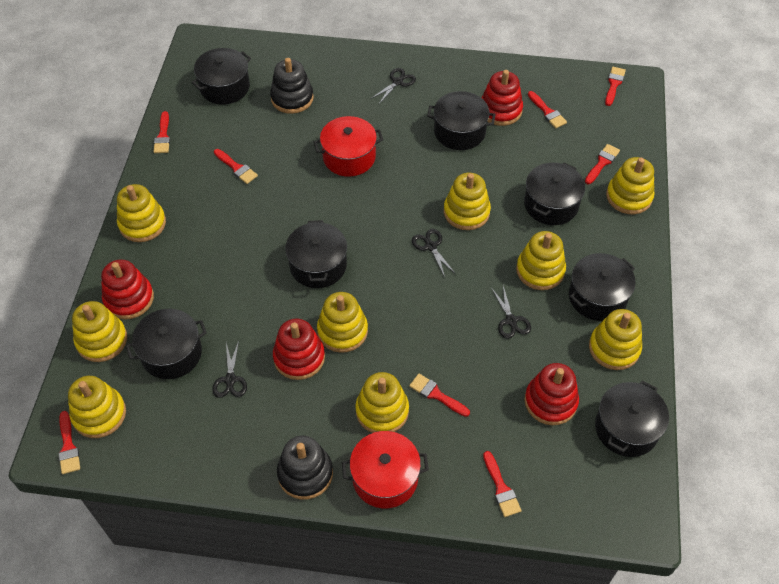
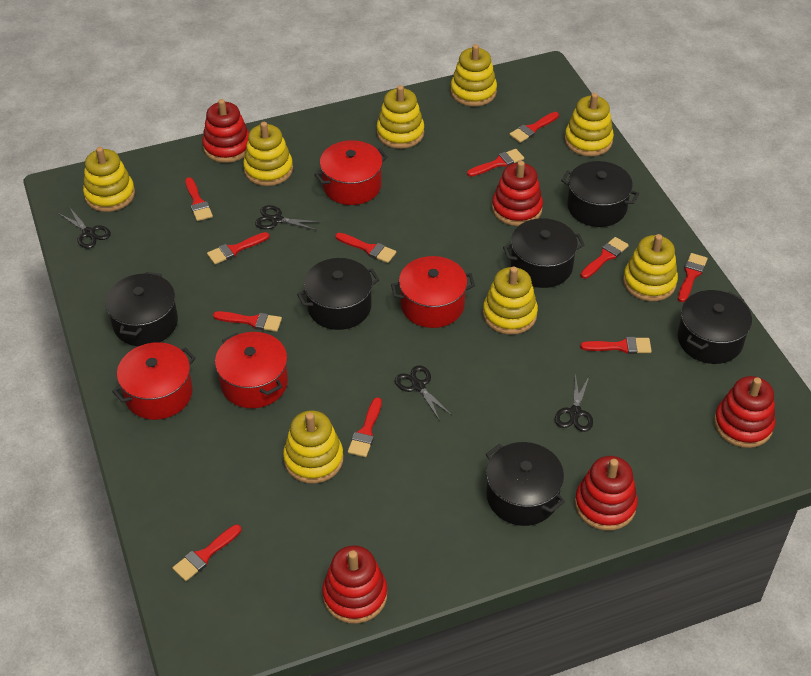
black pot: [126,309,207,379] [192,48,251,105] [285,220,347,288] [427,91,495,150] [524,163,585,225] [569,253,636,321] [595,380,669,457] = 7 -> [105,272,178,346] [297,258,379,330] [486,442,565,526] [503,218,585,288] [561,161,639,227] [678,290,752,364] = 6
black stacking toy: [270,58,314,114] [277,435,333,499] = 2 -> none = 0
red brush: [58,411,80,474] [153,111,170,153] [214,149,258,184] [409,374,470,417] [483,451,522,517] [528,91,567,128] [585,144,620,184] [605,67,626,106] = 8 -> [173,524,241,581] [185,177,213,221] [207,232,269,264] [213,311,282,332] [335,233,396,263] [348,397,382,457] [467,149,524,177] [510,112,559,143] [580,337,652,354] [581,237,629,279] [678,253,708,302] = 11
red pot: [314,116,383,177] [342,431,429,508] = 2 -> [112,342,196,420] [215,332,288,408] [314,140,388,205] [391,256,475,328] = 4
red stacking toy: [101,259,154,320] [273,318,325,380] [481,70,523,126] [524,363,579,425] = 4 -> [202,99,249,163] [322,545,387,624] [492,161,543,226] [575,456,638,530] [714,376,775,448] = 5
yellow stacking toy: [68,376,126,438] [72,301,127,362] [117,184,166,242] [317,292,368,353] [355,372,409,433] [444,173,491,230] [516,231,566,290] [589,309,642,370] [606,157,655,214] = 9 -> [83,147,135,212] [243,122,293,186] [283,411,343,484] [377,85,424,149] [451,44,497,106] [483,267,538,335] [565,93,614,156] [623,234,678,301] = 8

